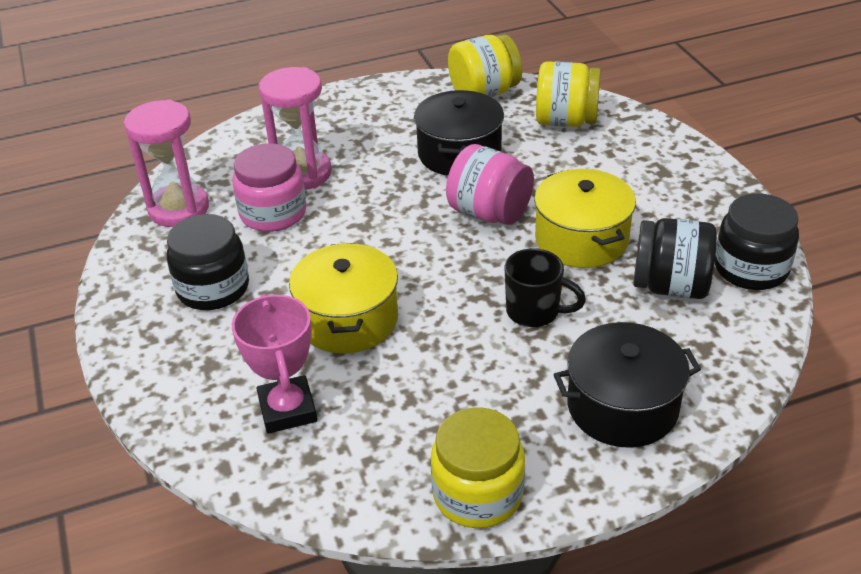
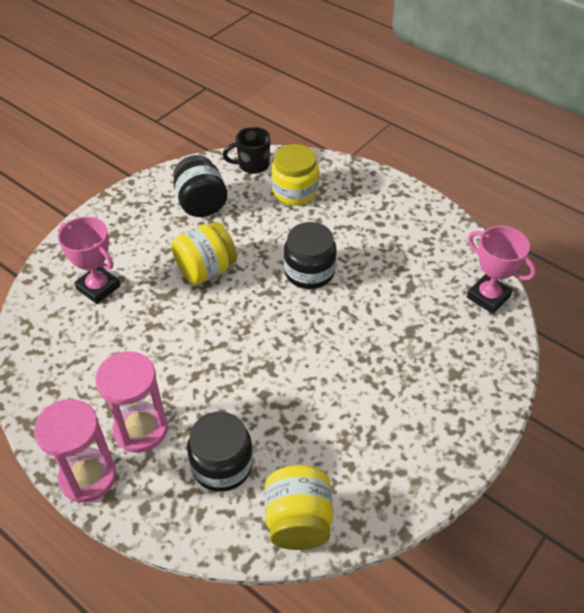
black pot: [414,90,504,176] [554,322,701,448] = 2 -> none = 0
pink jar: [232,143,307,232] [446,144,534,225] = 2 -> none = 0
pink trophy: [232,294,317,434] = 1 -> [58,217,120,304] [467,226,536,314] = 2
yellow pot: [289,243,398,353] [534,169,636,268] = 2 -> none = 0

